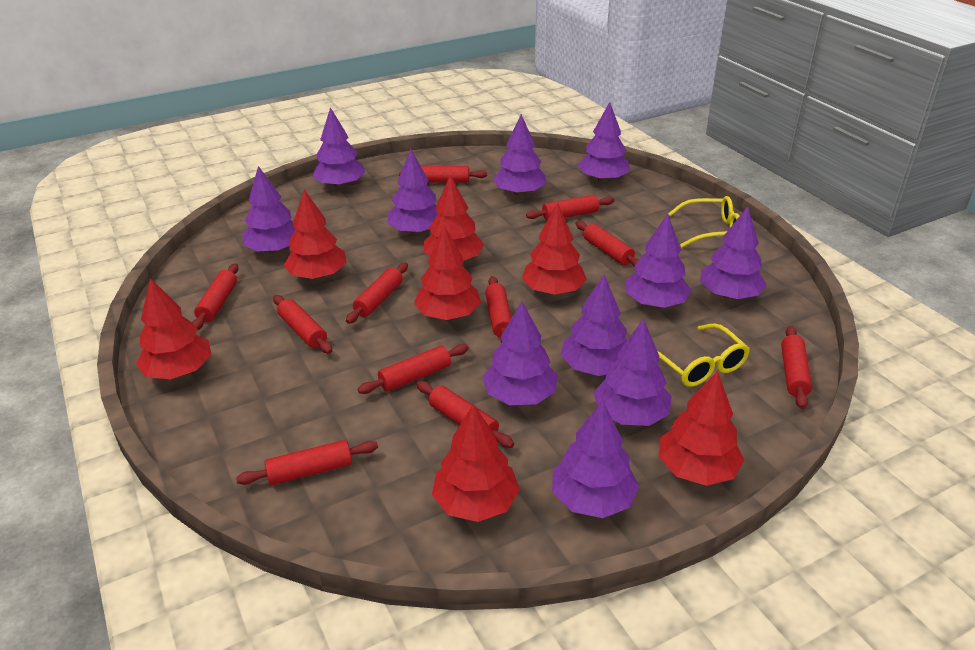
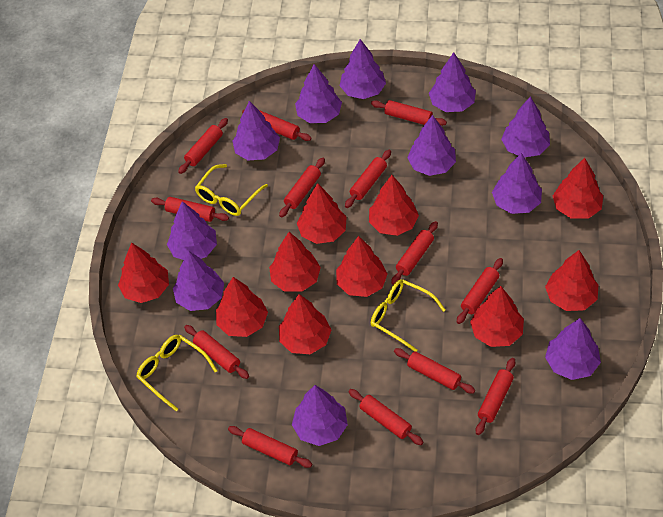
red rolling pin: [192,263,238,330] [236,440,378,485] [273,295,332,354] [346,263,408,324] [358,344,469,394] [399,166,487,182] [416,381,514,448] [485,276,512,343] [526,195,615,221] [575,221,639,266] [781,326,812,409] = 11 -> [151,197,229,222] [178,118,228,174] [184,325,249,379] [228,426,312,468] [242,110,311,141] [279,158,325,218] [345,150,391,208] [348,389,423,445] [371,100,447,126] [391,221,438,285] [394,348,475,394] [457,258,503,324] [476,358,515,435] = 13
red tree: [136,278,212,379] [284,190,347,280] [414,225,481,320] [424,175,484,261] [432,404,520,522] [522,203,587,295] [659,371,744,486] = 7 -> [118,242,169,303] [216,277,268,337] [269,232,321,292] [279,294,331,354] [297,183,346,244] [336,236,387,297] [369,175,419,236] [470,286,524,347] [545,250,598,311] [553,158,603,219] = 10
yellow glasses: [658,323,750,387] [668,196,740,248] = 2 -> [136,335,218,411] [195,164,268,216] [371,279,445,352] = 3

